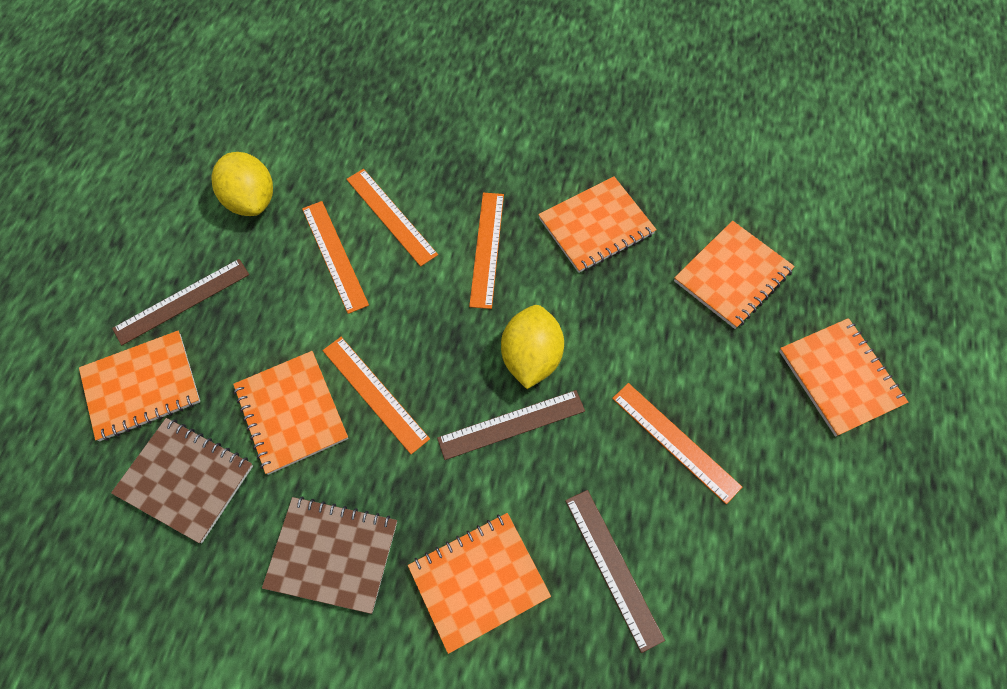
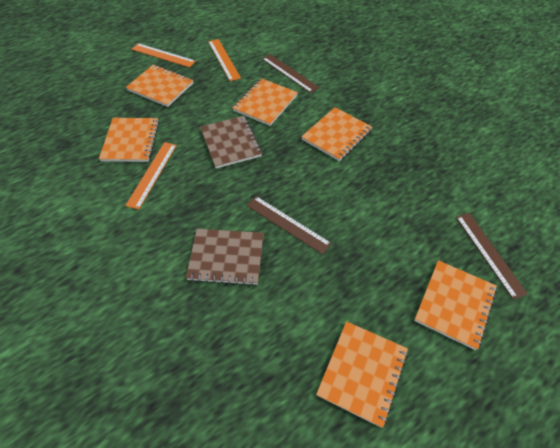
orange ruler: [302,201,369,314] [322,337,430,454] [346,169,438,266] [469,193,504,309] [612,383,742,504] = 5 -> [125,142,177,209] [131,43,196,68] [208,39,241,81] = 3
yellow lemon: [212,152,273,216] [501,305,564,389] = 2 -> none = 0

